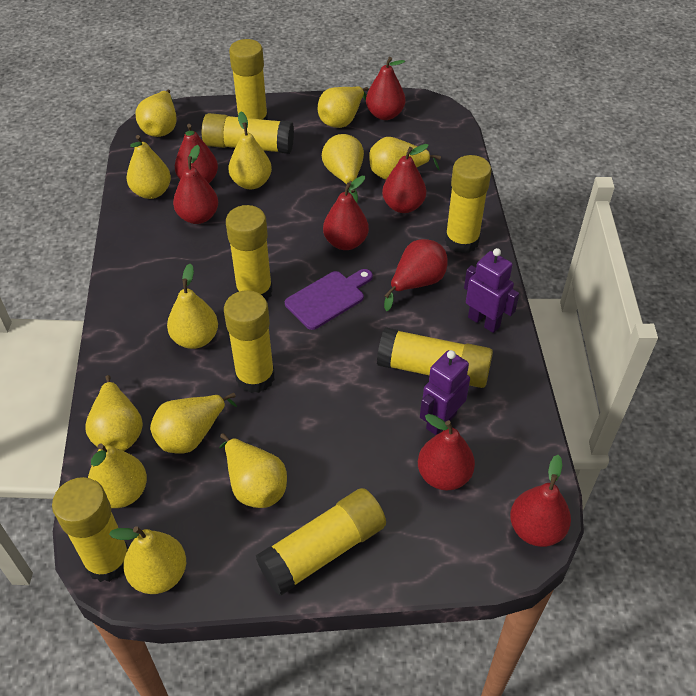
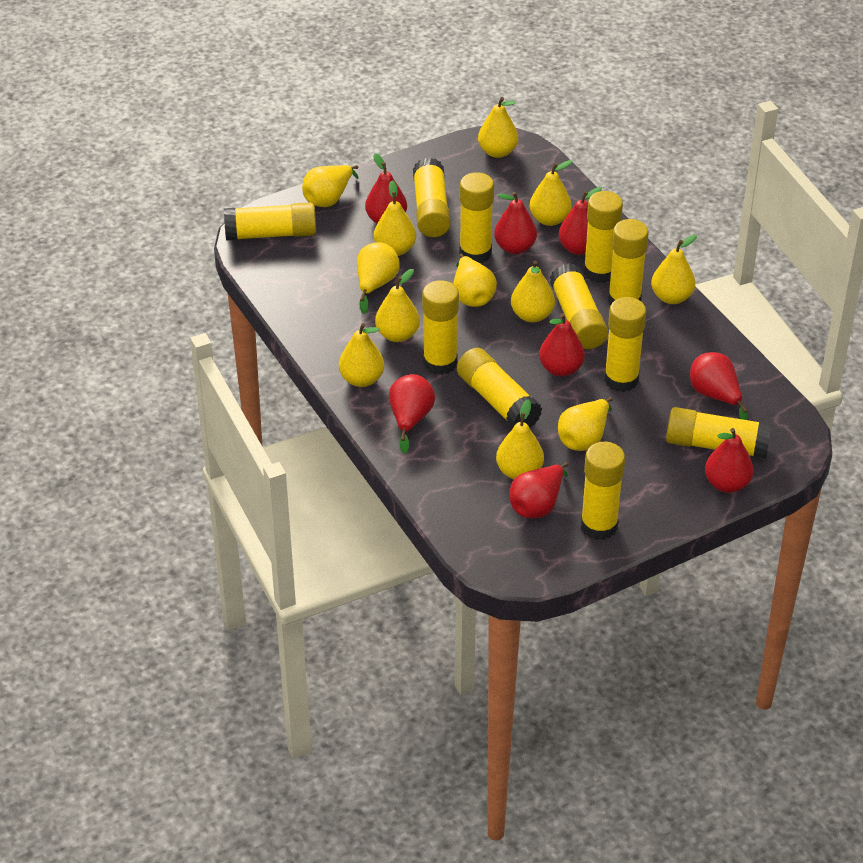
purple cutting board: [285,269,373,330] = 1 -> none = 0
purple robot: [420,350,470,435] [464,248,519,333] = 2 -> none = 0
yellow glue stick: [52,477,128,582] [202,113,294,154] [224,290,275,393] [226,205,273,301] [229,39,268,120] [256,488,386,596] [377,327,493,388] [445,155,491,253] = 8 -> [224,202,316,240] [413,157,450,237] [422,280,459,375] [457,348,542,428] [459,172,494,263] [550,263,608,349] [581,442,625,540] [584,191,623,283] [604,297,647,392] [608,219,649,305] [666,407,772,459] = 11

